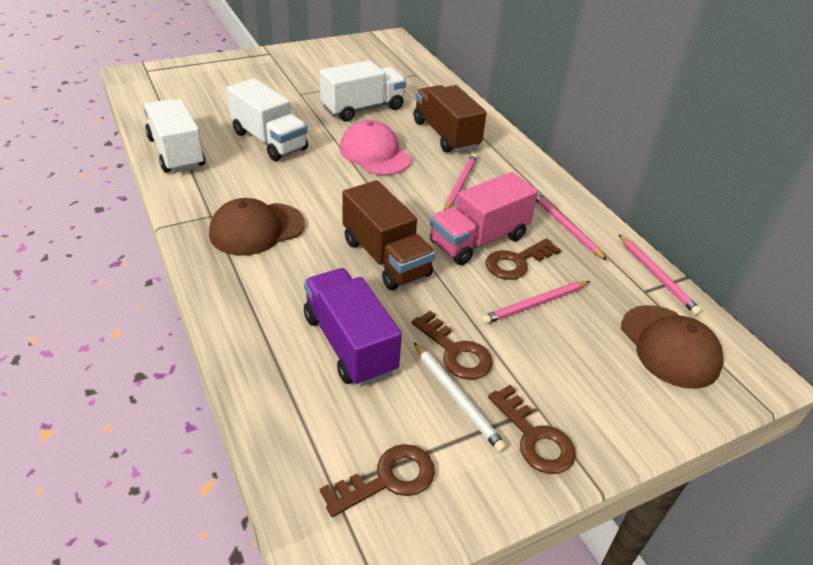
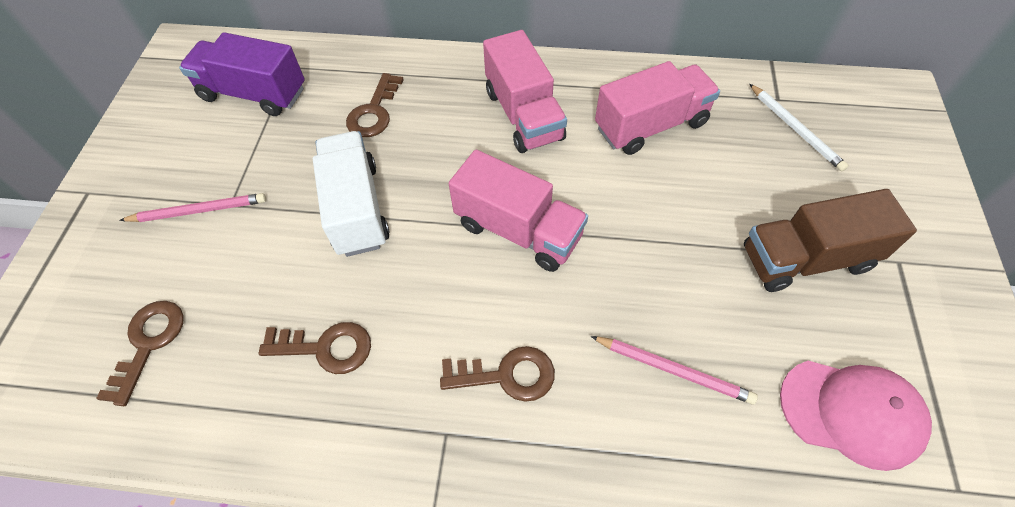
brown cap: [209,198,305,256] [621,305,724,389] = 2 -> none = 0
brown truck: [342,180,435,290] [414,85,487,153] = 2 -> [744,189,917,292] = 1
pink pencil: [444,154,477,210] [481,281,590,324] [536,193,607,260] [619,235,702,315] = 4 -> [119,193,266,222] [591,336,758,404] = 2
pink truck: [430,172,538,265] = 1 -> [448,150,588,272] [483,30,567,153] [595,61,720,155] = 3
white truck: [143,99,205,173] [226,78,308,161] [320,60,406,122] = 3 -> [313,131,390,257] = 1

